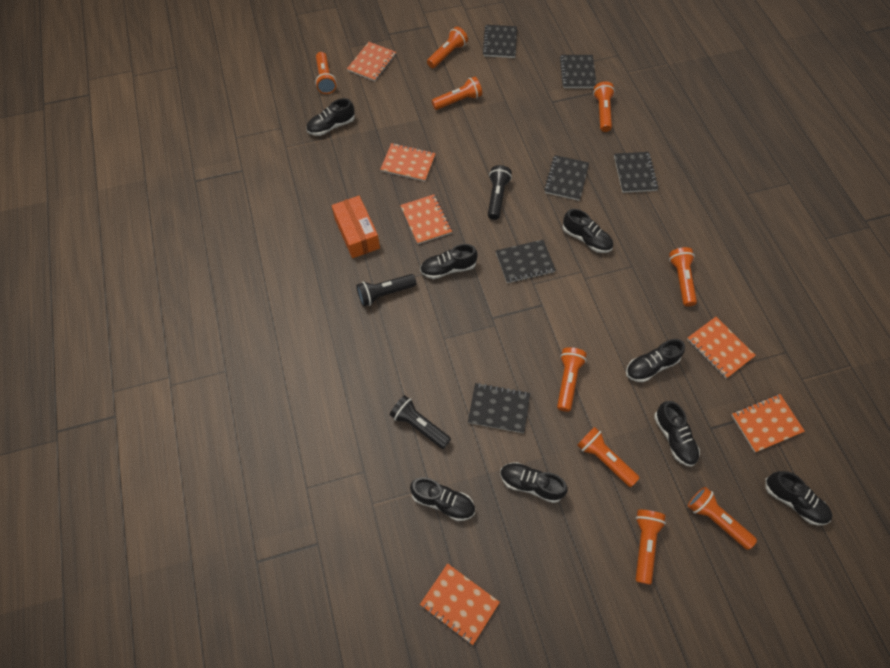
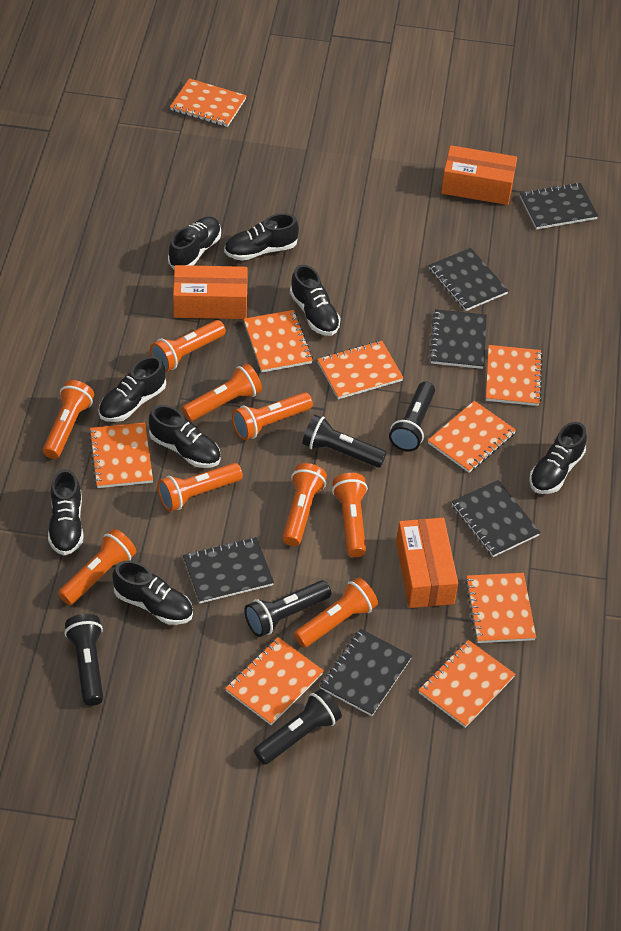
black flashlight: [356,274,416,307] [390,395,451,449] [488,165,512,220] = 3 -> [64,614,103,706] [244,580,331,637] [254,689,342,765] [302,414,387,468] [389,382,435,451] = 5
orange box: [332,196,380,258] = 1 -> [173,265,248,319] [396,518,458,608] [441,145,517,205] = 3
orange notebook: [347,42,396,81] [380,143,436,181] [400,195,452,244] [420,563,500,645] [687,317,756,378] [732,394,805,453] = 6 -> [89,423,153,488] [170,78,247,127] [225,637,324,725] [244,310,313,372] [317,341,404,399] [418,640,515,728] [428,401,516,473] [465,573,536,643] [486,345,543,406] = 9

